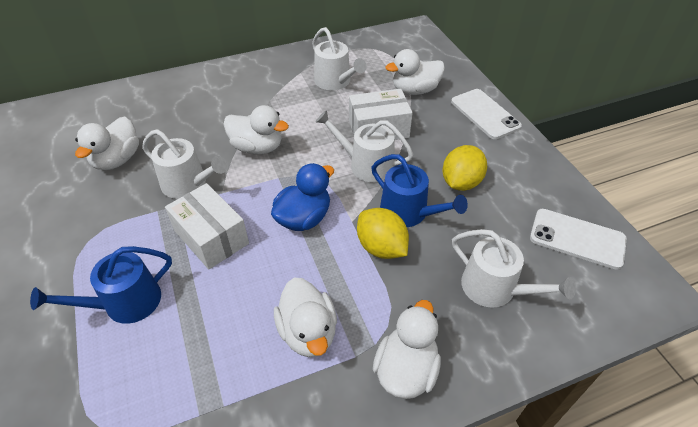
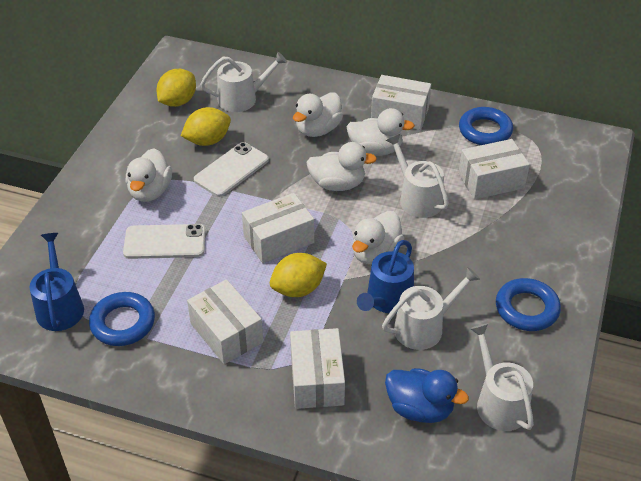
blue ring: none = 0 -> [89,292,155,346] [459,107,513,145] [496,278,561,331] = 3
white box: [165,183,249,269] [349,89,413,140] = 2 -> [187,279,263,364] [242,193,314,263] [290,328,345,409] [371,75,431,130] [458,139,530,200] = 5
yellow lemon: [357,208,409,259] [443,145,487,191] = 2 -> [156,69,196,107] [181,107,231,146] [270,253,327,297] = 3

